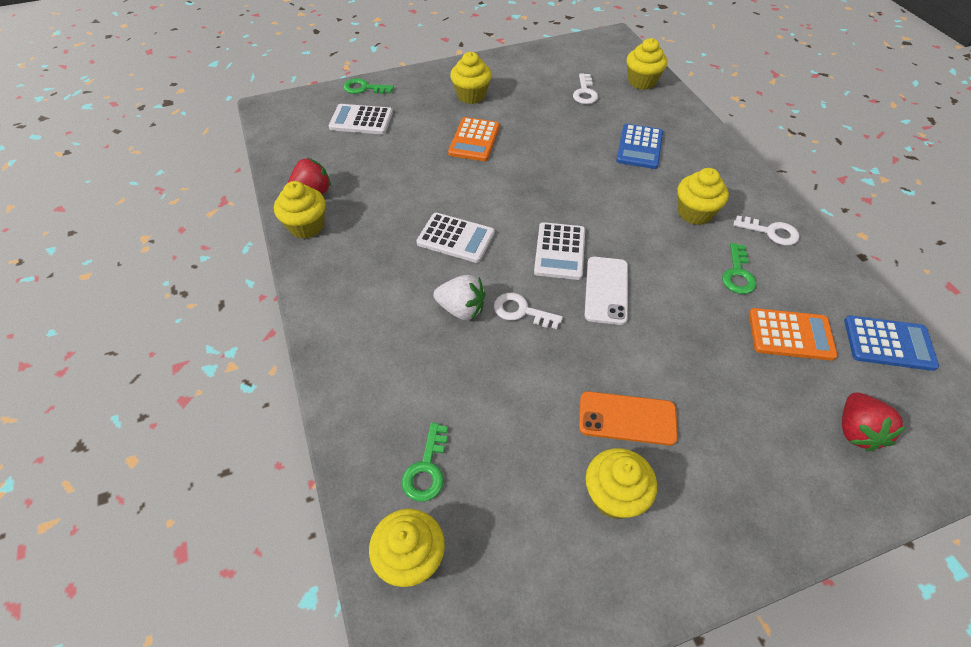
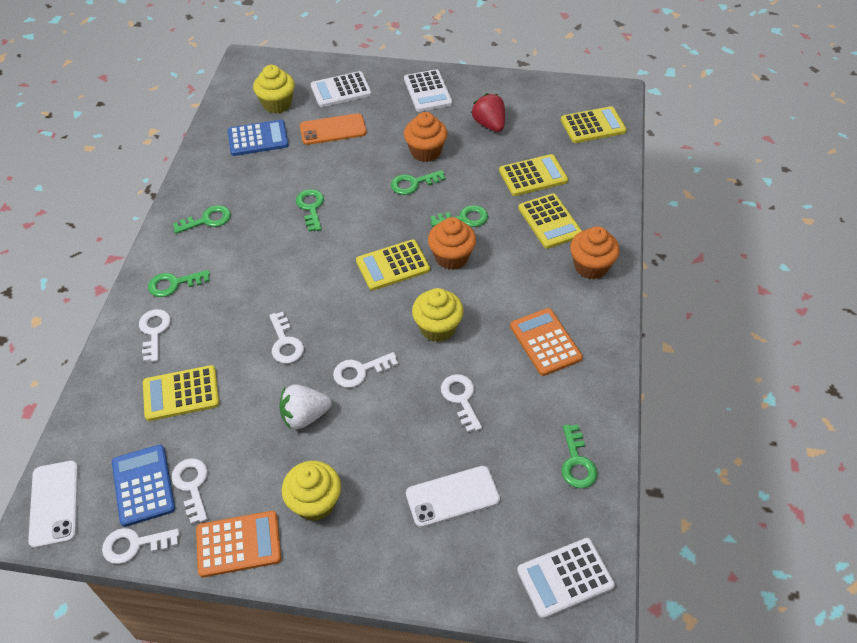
green key: [343,78,394,94] [402,423,448,502] [722,243,757,294] = 3 -> [148,270,210,297] [173,205,231,234] [296,189,324,232] [391,170,446,195] [431,205,488,227] [561,424,598,488] = 6
orange cupcake: none = 0 -> [404,112,447,162] [428,217,476,270] [570,226,620,279] = 3
red strawberry: [288,158,331,194] [842,393,906,452] = 2 -> [471,93,505,132] = 1
white key: [494,293,563,329] [573,73,598,104] [734,215,799,246] = 3 -> [102,528,179,564] [139,309,171,362] [171,458,208,524] [269,312,304,364] [333,352,398,388] [441,374,482,432] = 6
white phone: [585,257,628,325] = 1 -> [28,461,78,548] [406,466,500,528] = 2
yellow calculator: none = 0 -> [143,365,219,421] [356,239,430,291] [499,154,568,196] [518,193,582,249] [561,106,627,143] = 5
yellow cupcake: [274,181,326,239] [369,509,445,587] [450,52,492,104] [586,448,657,519] [627,38,667,90] [678,168,729,225] = 6 -> [253,65,295,114] [282,461,341,521] [412,288,464,342] = 3

